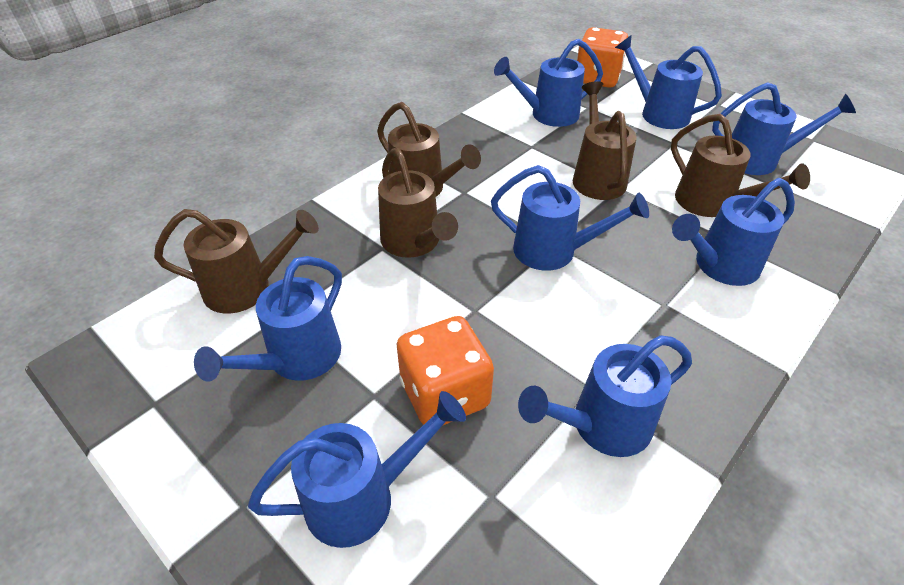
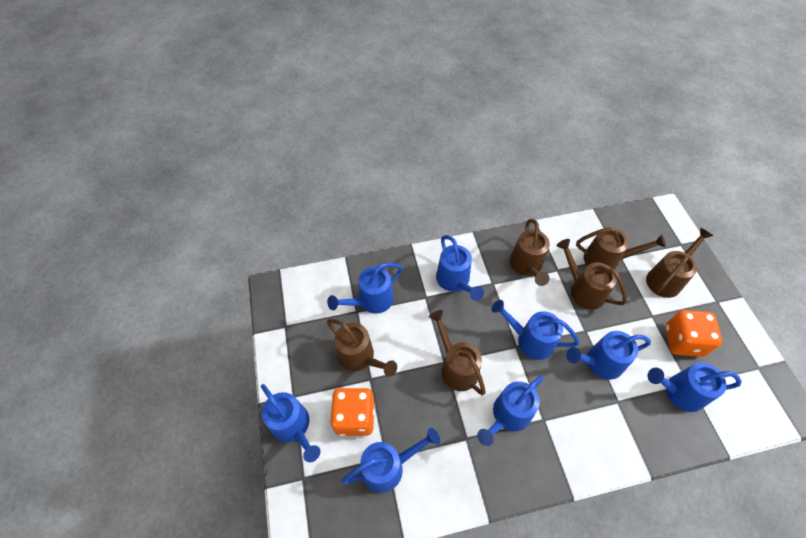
brown watering can: [154,209,319,314] [377,102,481,197] [378,148,458,258] [573,81,637,200] [671,114,810,217] = 5 -> [327,319,397,377] [429,310,486,395] [510,219,550,286] [557,239,627,310] [576,227,666,270] [646,228,713,298] = 6

